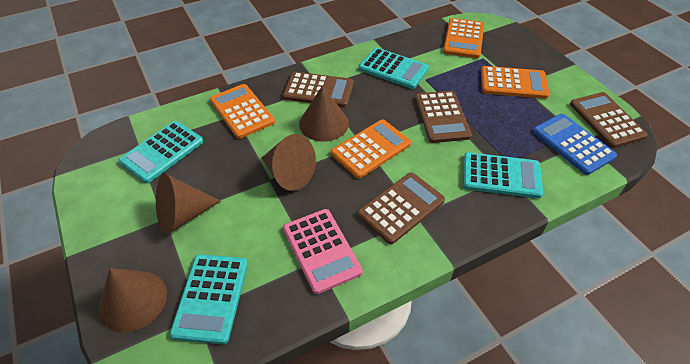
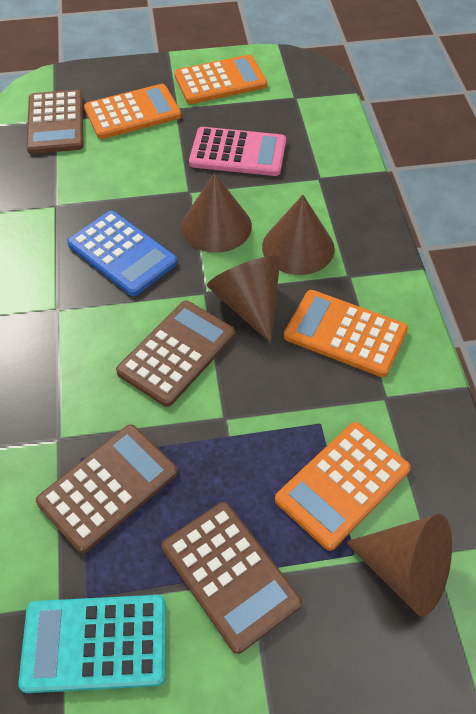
turquoise calculator: [119,121,203,183] [170,254,248,344] [359,48,429,89] [463,152,543,198] = 4 -> [18,595,166,693] = 1

